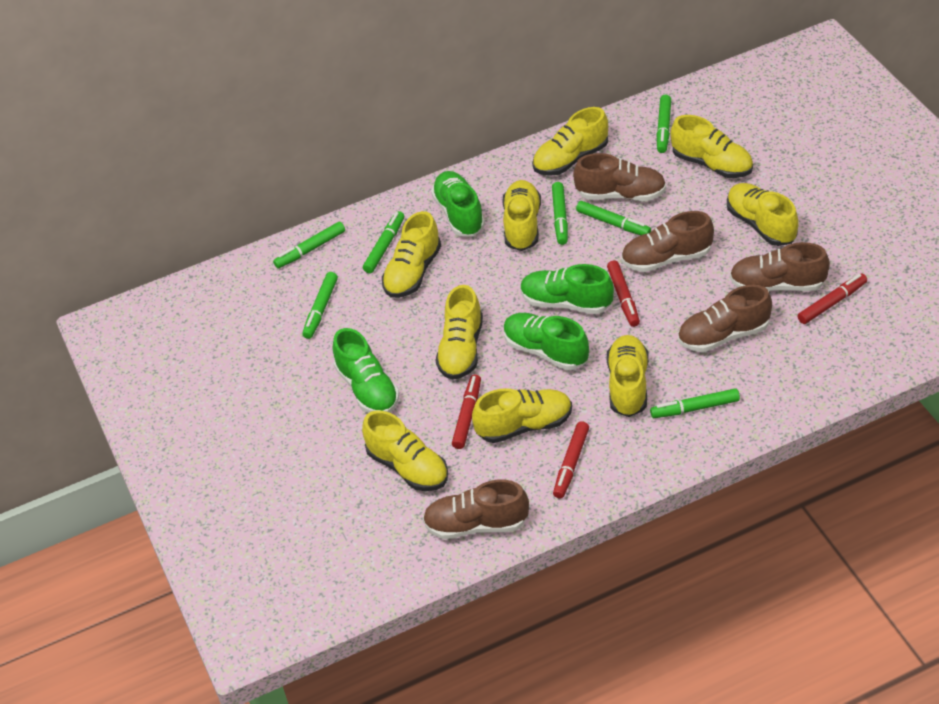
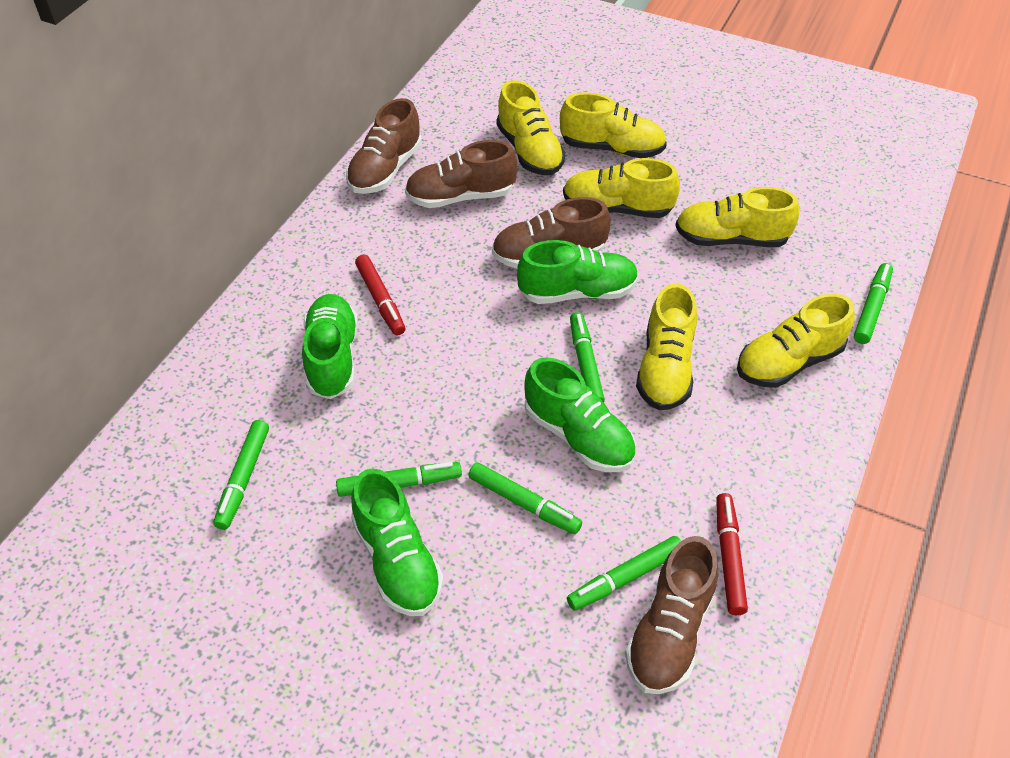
brown shoe: [423,480,529,539] [573,153,666,201] [621,211,714,272] [678,285,772,352] [730,242,830,291] = 5 -> [346,98,422,194] [405,140,517,208] [492,197,611,269] [625,536,718,694] = 4
green marker: [273,222,345,268] [302,272,338,339] [363,211,404,273] [552,182,568,245] [576,201,651,235] [650,388,740,418] [657,95,671,153] = 7 -> [213,420,269,530] [336,462,462,497] [468,462,582,534] [567,536,681,611] [570,312,605,402] [854,263,893,344] = 6
red marker: [452,374,481,449] [553,421,589,499] [607,260,640,327] [798,273,867,324] = 4 -> [355,255,406,336] [716,493,748,615] = 2
yellow shoe: [362,410,448,491] [382,211,441,298] [435,285,483,380] [472,388,572,443] [502,180,541,251] [532,107,608,176] [607,335,649,417] [671,115,753,178] [727,183,799,246] = 9 -> [497,80,565,175] [560,93,667,158] [563,158,680,218] [636,284,697,410] [675,187,799,247] [737,294,855,388] = 6

